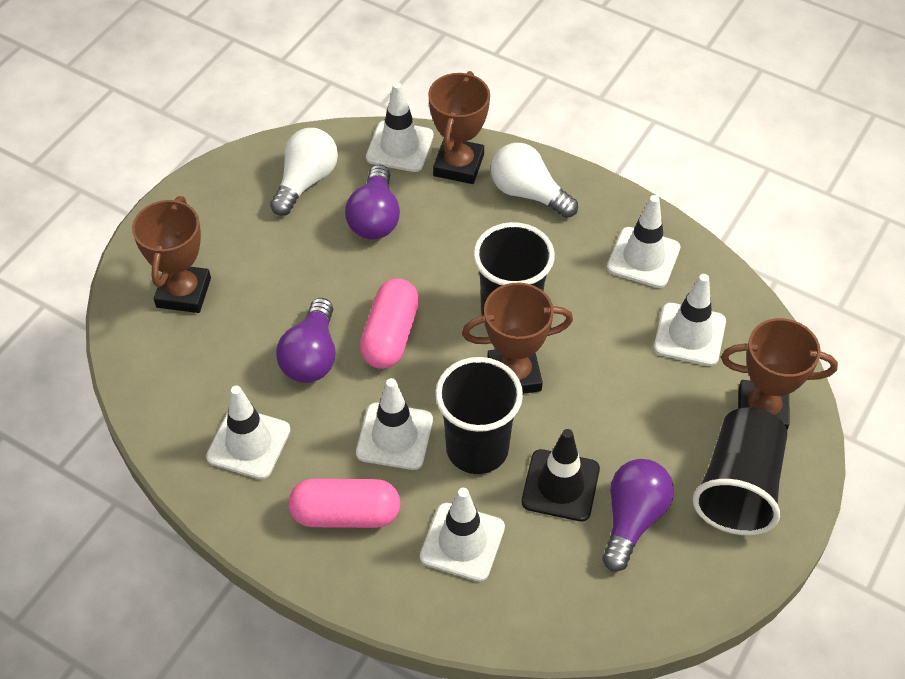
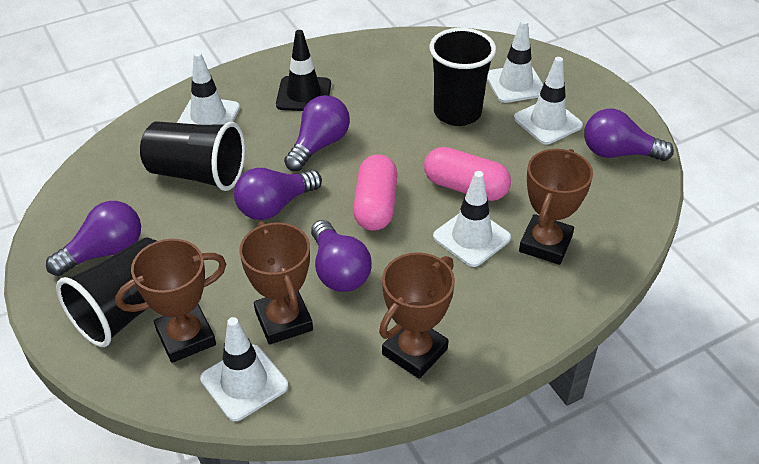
purple light bulb: [276,298,335,383] [345,165,400,239] [602,459,674,571] = 3 -> [46,201,141,276] [234,168,322,220] [284,95,350,171] [311,220,372,292] [584,109,674,161] = 5
white light bulb: [270,128,338,216] [491,143,578,218] = 2 -> none = 0
white traffic cone: [206,386,291,479] [356,378,433,470] [366,82,434,172] [420,488,505,582] [607,195,680,288] [654,274,726,366] = 6 -> [177,52,240,125] [200,317,288,421] [433,171,511,267] [487,20,543,103] [514,57,583,144] = 5

